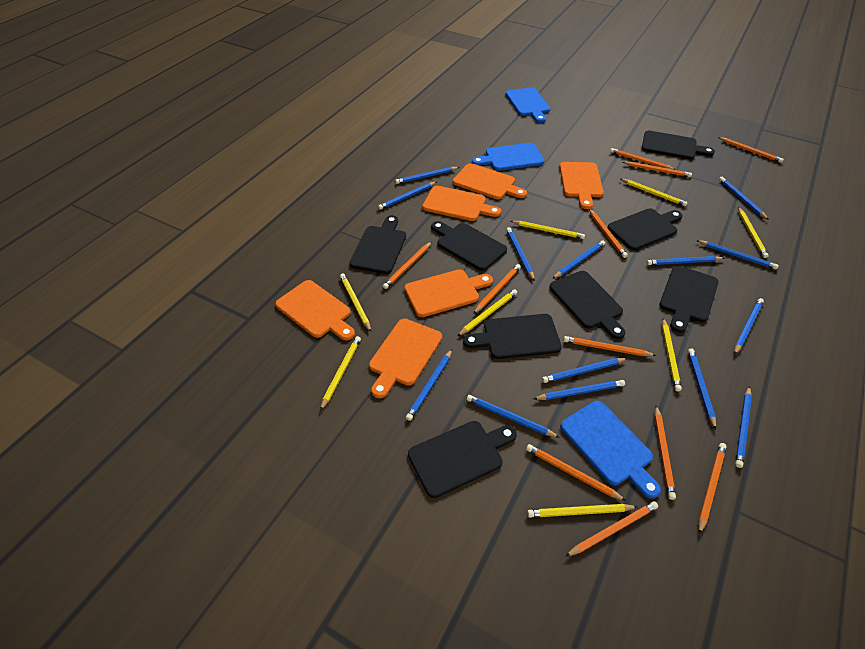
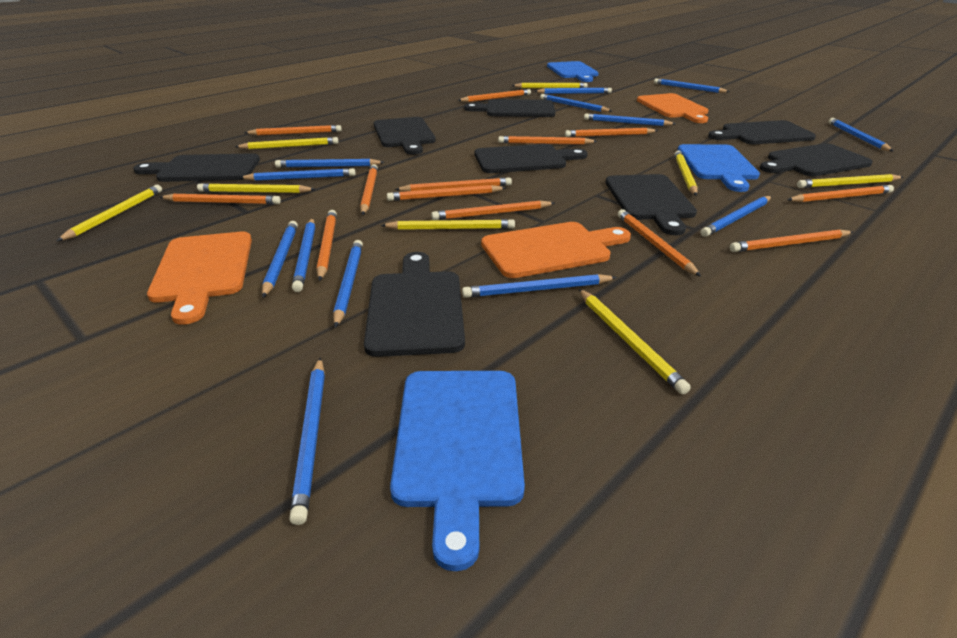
blue pencil: [378,182,436,210] [395,167,459,184] [406,349,452,421] [467,395,560,438] [506,227,535,281] [534,380,625,400] [542,358,628,383] [552,240,605,279] [647,256,725,265] [688,348,716,430] [696,240,779,270] [719,177,769,220] [734,298,764,355] [735,386,752,468] = 14 -> [239,168,356,181] [262,221,298,298] [275,159,384,168] [289,358,325,525] [292,218,315,292] [333,240,363,328] [462,274,617,298] [535,88,612,94] [540,94,612,112] [584,114,676,126] [654,78,730,93] [701,196,772,237] [829,118,893,151] = 13
orange cutting board: [275,280,355,341] [369,319,442,398] [404,269,493,317] [422,186,501,221] [453,163,527,199] [560,162,604,209] = 6 -> [147,232,252,325] [481,222,631,278] [637,93,708,123] = 3
orange pencil: [383,242,432,289] [473,264,521,314] [526,444,626,501] [564,336,656,356] [565,501,658,557] [589,209,628,258] [610,148,676,170] [623,162,692,177] [655,405,676,500] [699,443,727,535] [718,137,784,163] = 11 -> [159,194,281,204] [244,125,342,135] [317,210,337,281] [360,164,378,215] [387,185,506,201] [395,177,512,192] [431,200,555,220] [458,89,531,102] [498,136,598,145] [565,128,658,137] [618,209,701,276] [730,229,853,252] [787,185,894,202] = 13

